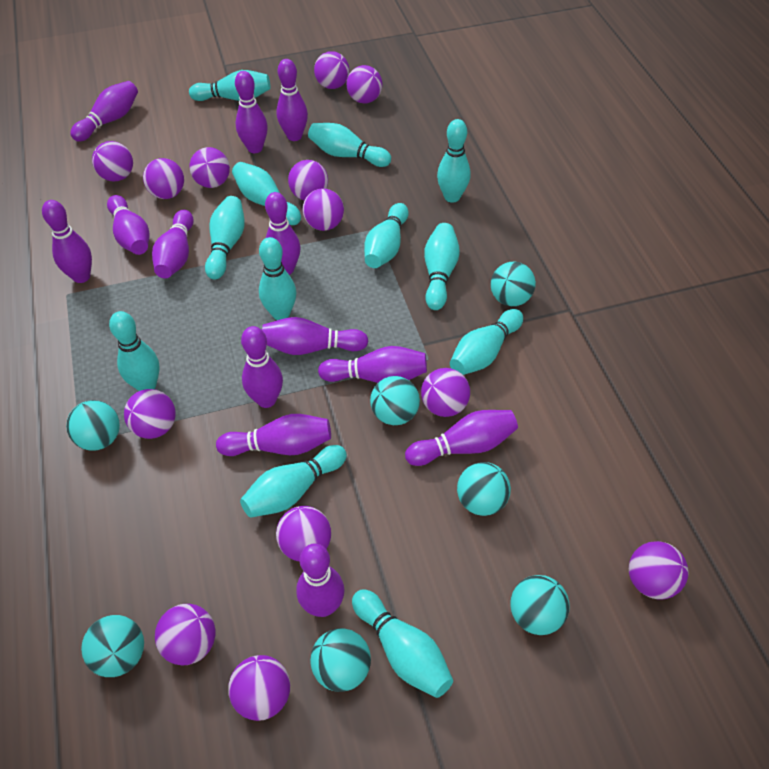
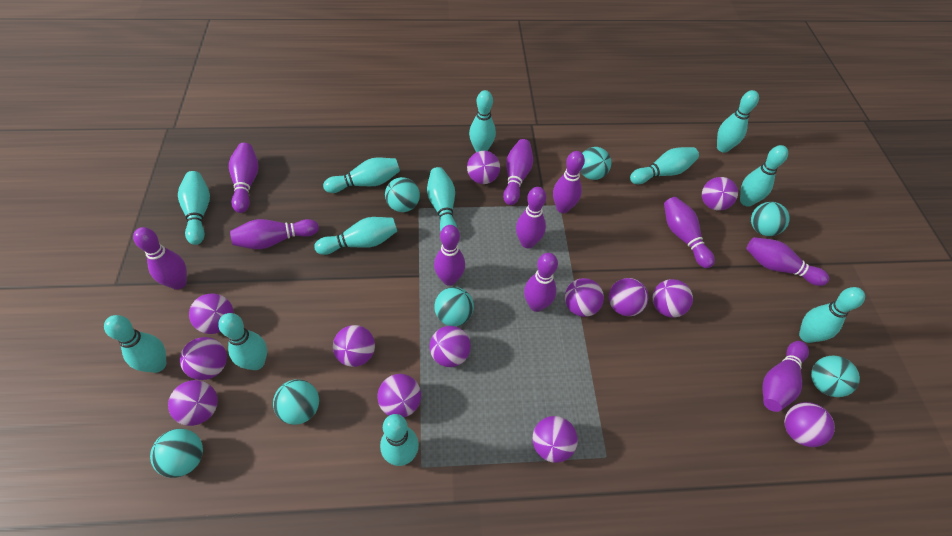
purple bowling pin: [42,200,92,283] [70,81,138,142] [107,195,150,255] [152,210,194,278] [216,414,331,456] [235,71,268,153] [241,326,283,408] [262,317,369,355] [265,192,300,275] [276,59,308,141] [296,543,345,617] [318,346,427,383] [405,410,518,466] = 13 -> [133,227,187,290] [229,143,259,213] [230,219,319,249] [434,225,465,286] [503,139,533,205] [516,187,546,248] [524,253,558,312] [553,151,585,213] [664,197,715,268] [746,237,829,286] [763,341,809,412] = 11

